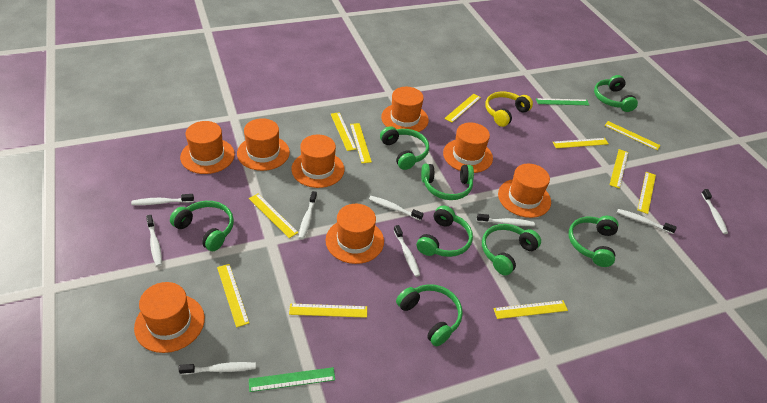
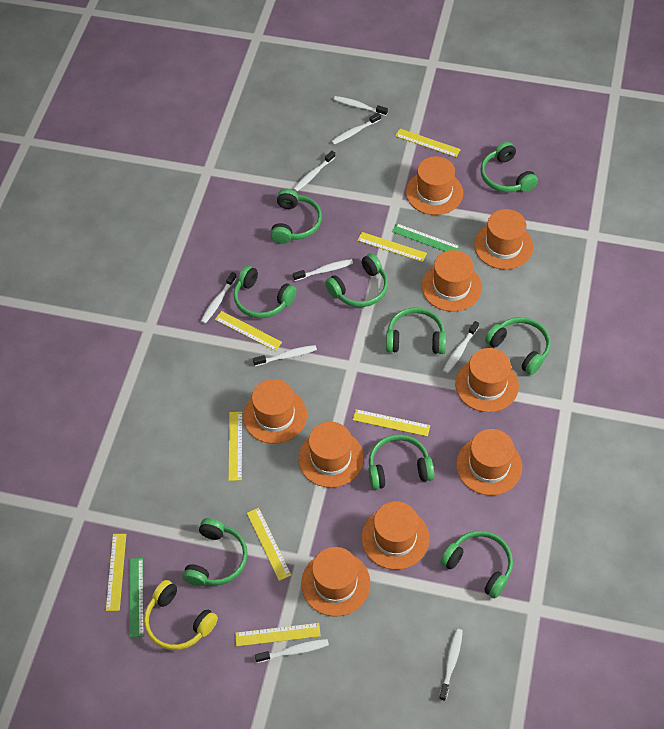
green headphones: [170,201,234,251] [380,126,429,170] [396,284,463,346] [417,206,473,257] [421,164,474,200] [482,224,541,275] [569,216,618,267] [594,75,638,112] = 8 -> [182,518,248,586] [234,266,297,319] [270,189,322,244] [325,253,388,307] [369,435,434,490] [386,307,446,354] [440,531,513,598] [480,142,538,192] [485,317,551,375] = 9
orange hat: [134,282,205,353] [180,121,235,174] [237,118,290,171] [291,135,345,188] [326,204,384,264] [381,87,429,132] [443,123,493,173] [498,164,551,218] = 8 -> [243,379,307,444] [298,422,364,488] [301,547,370,616] [361,501,429,570] [406,156,463,215] [422,250,482,312] [455,348,519,412] [456,429,522,495] [474,209,533,269] = 9
yellow ruler: [217,264,249,327] [249,194,298,238] [289,303,367,318] [331,112,357,151] [350,123,372,163] [444,94,481,123] [493,300,568,319] [553,138,609,148] [604,121,661,150] [609,149,628,189] [637,172,656,214] = 11 -> [106,534,126,611] [215,311,282,351] [228,412,242,481] [235,623,321,646] [247,508,291,581] [353,409,430,436] [357,232,427,262] [395,129,461,157] = 8

